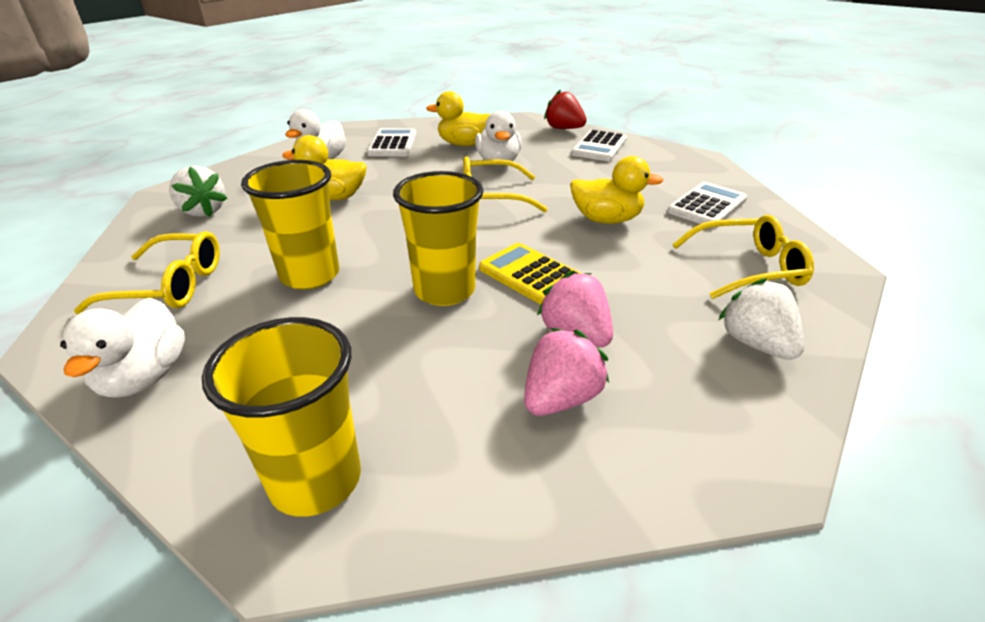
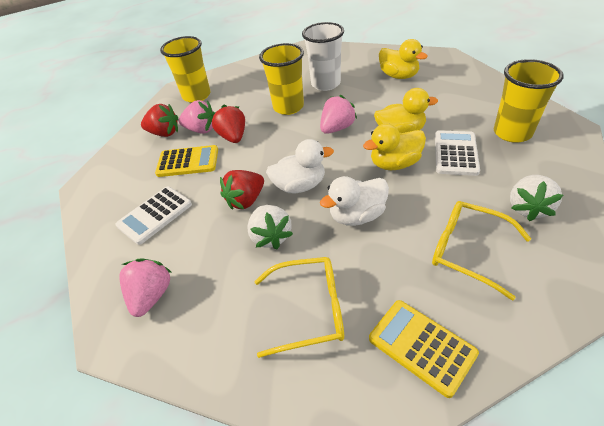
pink strawberry: [524,328,609,416] [537,270,613,348] = 2 -> [119,259,172,317] [178,100,215,134] [320,95,357,134] = 3
red strawberry: [544,90,587,129] = 1 -> [141,104,178,137] [211,105,245,143] [220,170,264,210] = 3
white calculator: [367,128,416,156] [571,130,627,161] [667,182,747,228] = 3 -> [115,186,192,245] [435,130,480,176] = 2
white cup: none = 0 -> [302,22,344,91] = 1
white duck: [60,298,185,398] [285,109,346,159] [475,111,522,161] = 3 -> [266,139,334,193] [320,176,389,226] = 2
yellow calculator: [479,243,582,305] = 1 -> [155,145,218,177] [369,300,479,398] = 2
yellow glasses: [74,231,220,314] [463,156,548,212] [672,215,814,299] = 3 -> [254,257,344,358] [432,201,531,300] = 2

